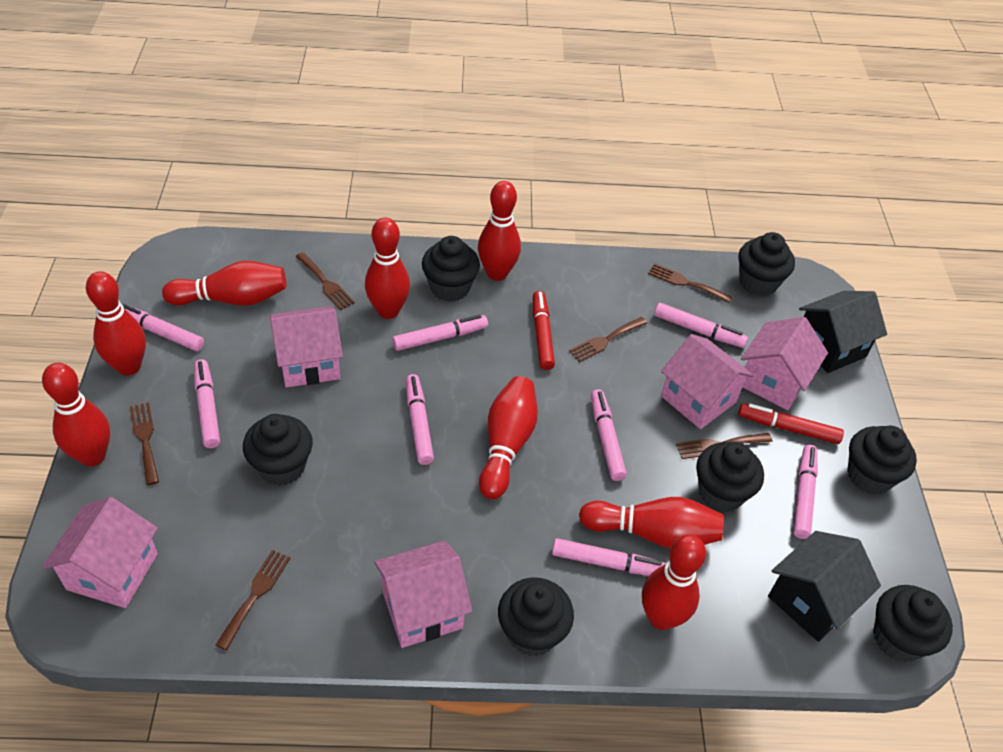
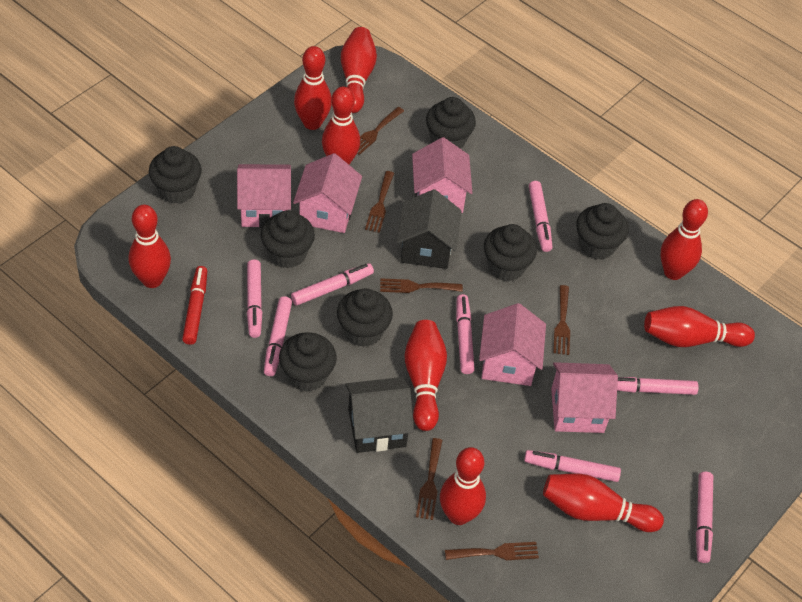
red bowling pin: [42,363,110,466] [86,271,146,375] [162,261,286,306] [365,218,410,319] [478,181,521,281] [479,376,538,499] [579,497,724,549] [642,534,706,630] = 8 -> [129,205,171,288] [294,46,332,130] [322,87,360,165] [341,27,377,113] [404,320,447,431] [440,447,486,525] [543,474,664,532] [644,306,755,347] [660,199,708,280] = 9
red marker: [533,291,555,370] [738,403,844,444] = 2 -> [182,266,207,345] = 1

